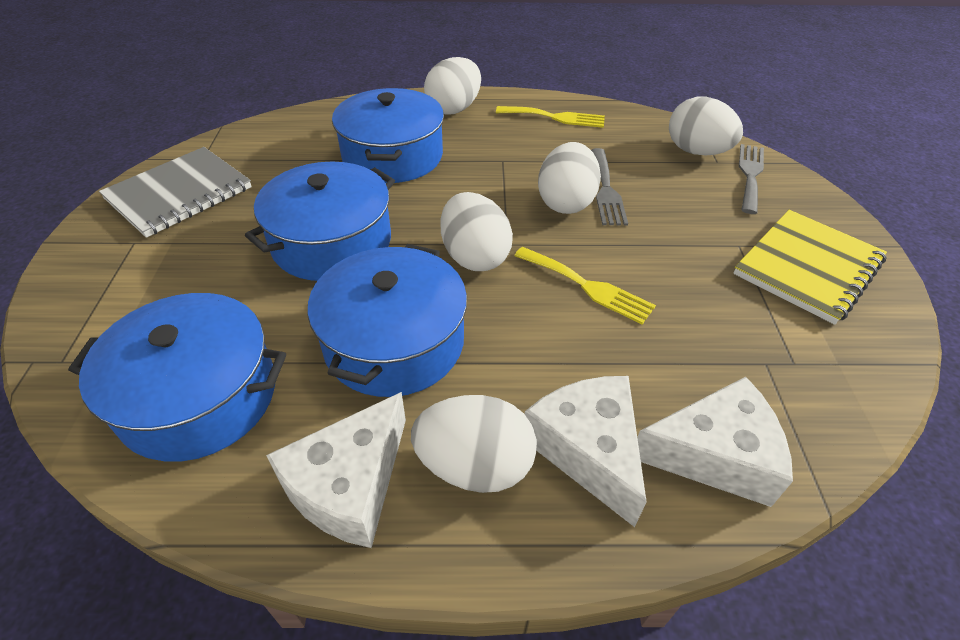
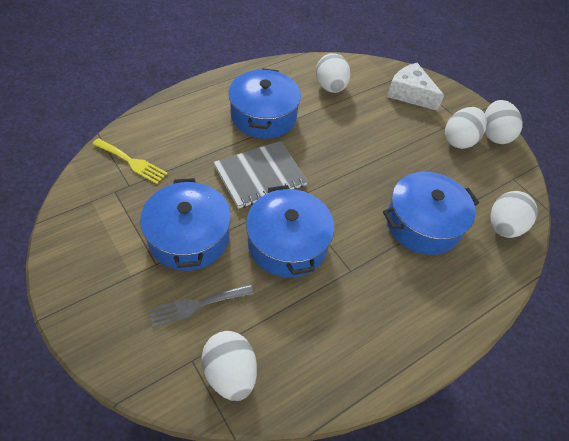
grey fork: [591,148,628,226] [739,144,764,214] = 2 -> [149,284,254,327] = 1
white cheese: [266,392,406,548] [525,376,647,527] [637,377,793,507] = 3 -> [387,63,444,111] = 1
yellow fork: [496,106,605,128] [514,247,656,324] = 2 -> [92,138,168,184] = 1
yellow notebook: [733,210,887,325] = 1 -> none = 0

